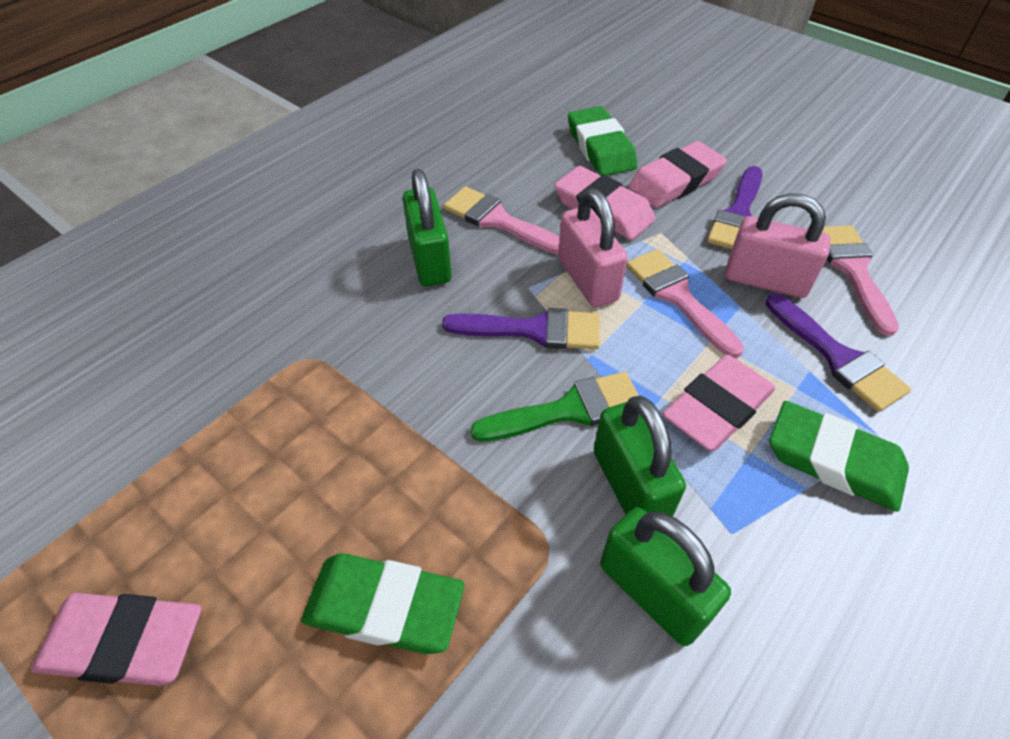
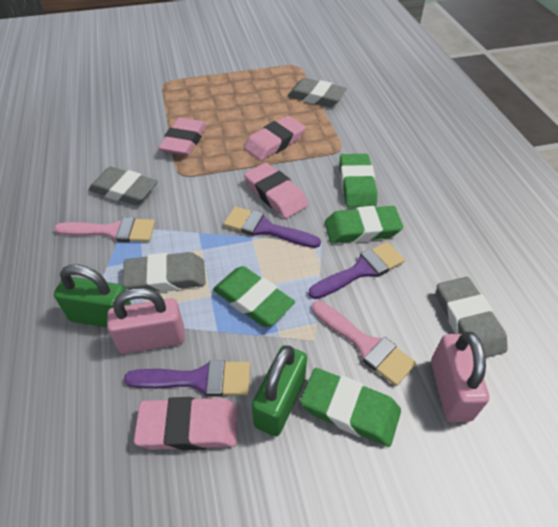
green brush: [470,372,639,442] = 1 -> none = 0
green eraser: [301,553,465,654] [568,106,638,176] [769,401,909,512] = 3 -> [213,266,295,327] [300,368,401,447] [325,206,403,243] [340,154,377,208] = 4
green padlock: [402,169,452,286] [594,396,686,516] [600,507,731,646] = 3 -> [54,265,131,327] [252,345,307,436] = 2
grey eraser: none = 0 -> [89,167,158,205] [122,252,206,292] [288,78,347,107] [437,277,508,358] = 4
pink brush: [443,186,560,254] [626,249,744,358] [822,225,899,336] = 3 -> [54,217,155,242] [312,301,416,386] = 2

